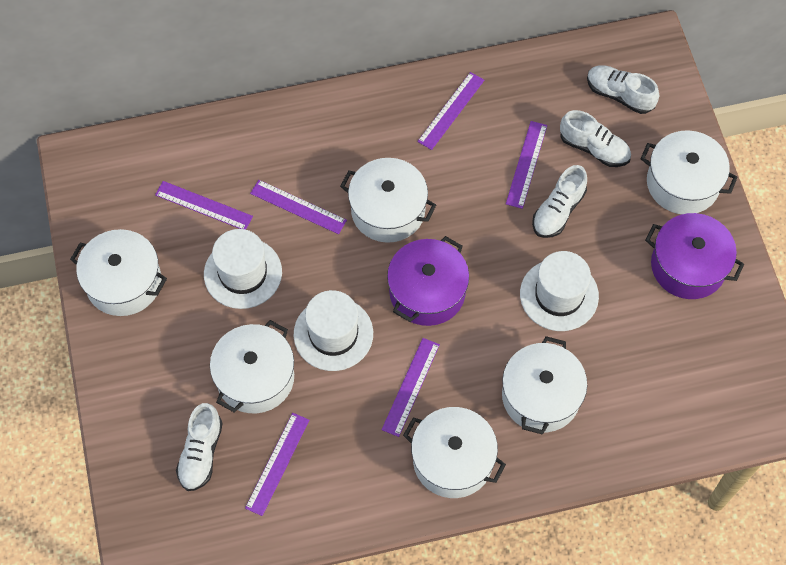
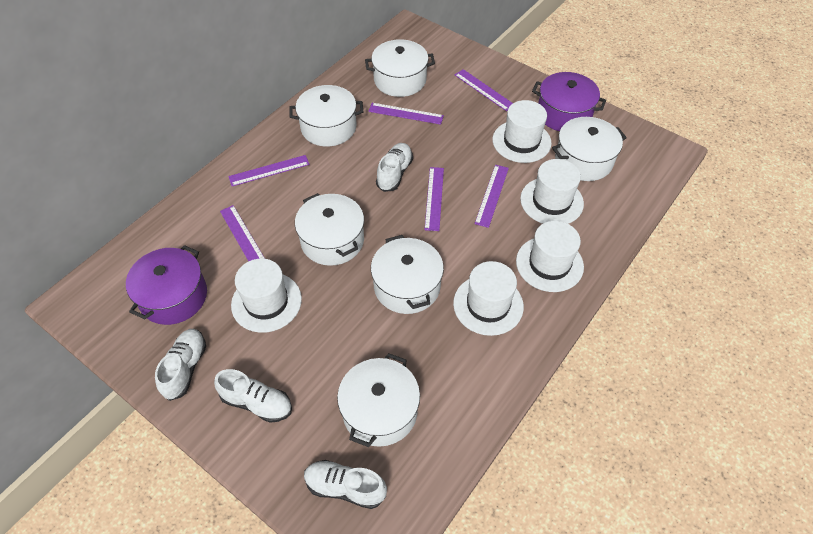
white hat: [204,229,282,309] [294,290,373,371] [520,251,599,331] = 3 -> [231,258,302,333] [453,261,524,336] [492,100,552,163] [516,221,584,292] [520,159,584,224] = 5

